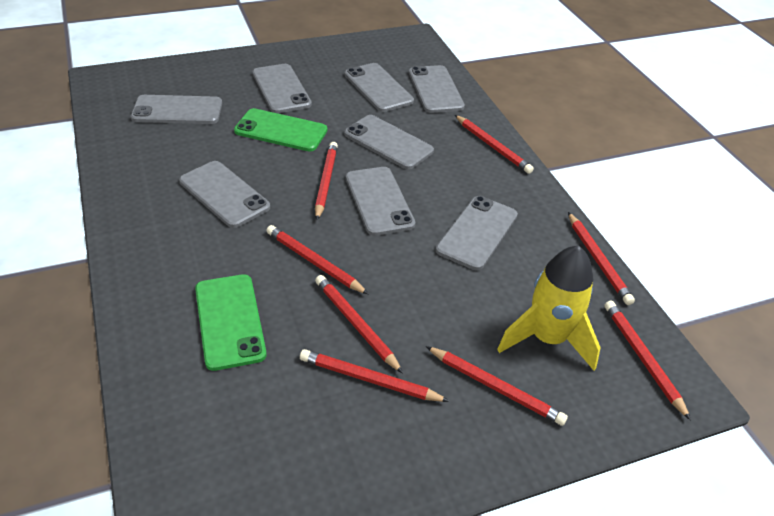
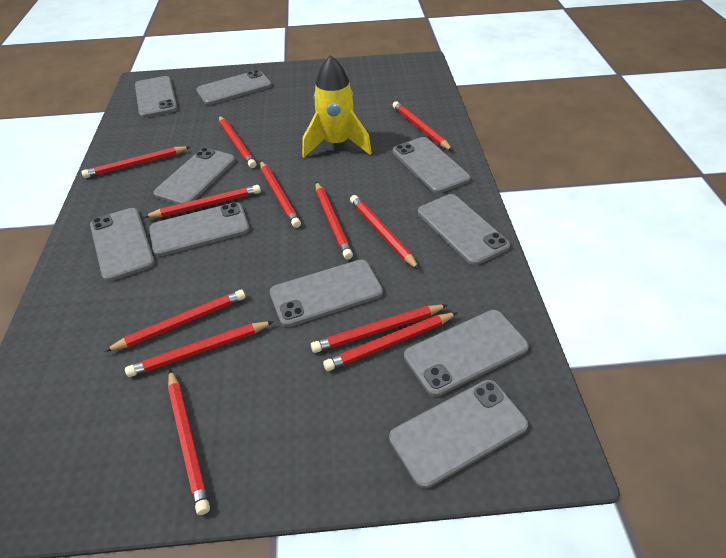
green phone: [195,274,267,371] [234,108,327,152] = 2 -> none = 0
grey phone: [131,95,222,124] [179,161,270,228] [252,64,312,113] [344,115,434,170] [345,63,414,112] [346,167,415,236] [409,65,465,113] [436,196,518,270] = 8 -> [90,208,155,282] [135,76,178,118] [149,202,250,256] [153,147,235,204] [196,70,272,105] [270,260,383,327] [389,380,528,489] [393,137,470,194] [404,310,529,397] [418,194,510,265] = 10
red pencil: [267,225,369,294] [300,349,450,402] [315,142,338,220] [315,275,403,373] [426,346,568,426] [455,115,534,174] [568,212,635,305] [604,301,691,421] = 8 -> [82,146,190,178] [104,290,246,352] [125,321,274,377] [144,185,261,218] [168,369,210,515] [219,116,256,168] [260,161,301,228] [311,305,447,353] [315,182,353,259] [323,312,458,371] [350,195,419,270] [393,101,453,151] = 12

